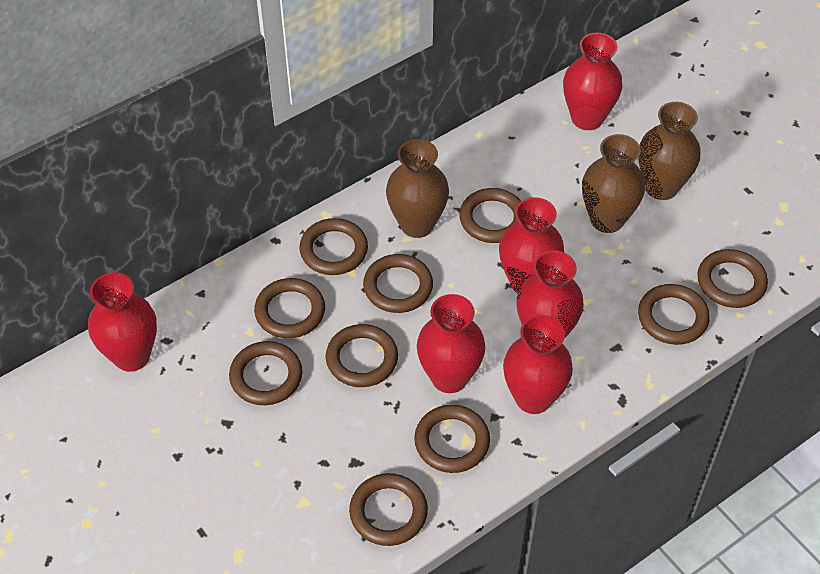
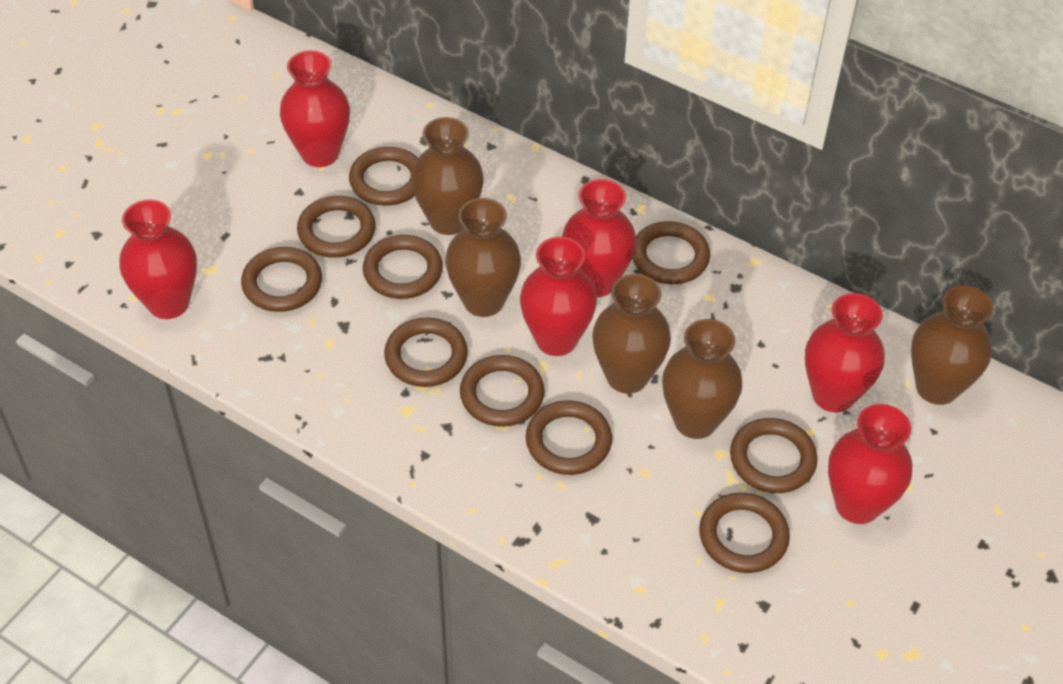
brown vase: [386,139,449,238] [582,134,645,233] [638,102,700,200] = 3 -> [411,117,484,235] [445,198,521,317] [592,274,671,394] [662,319,742,439] [911,285,993,405] = 5

